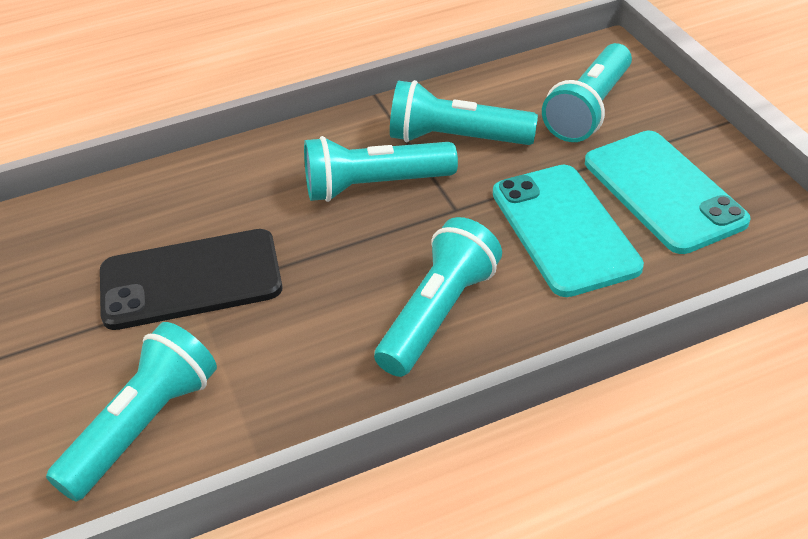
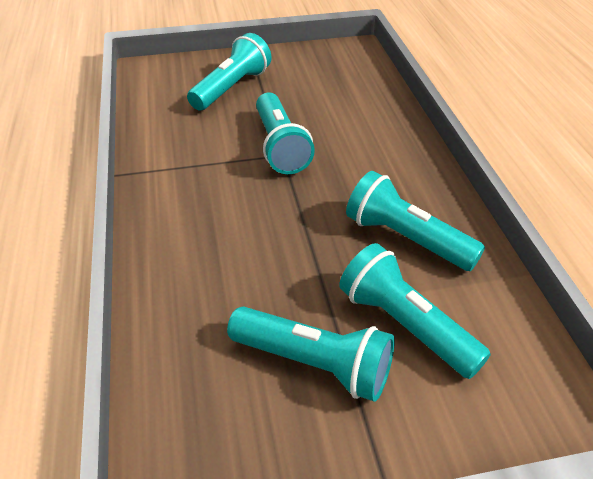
black phone: [100,229,283,330] = 1 -> none = 0
turquoise phone: [493,165,644,297] [585,131,751,254] = 2 -> none = 0

